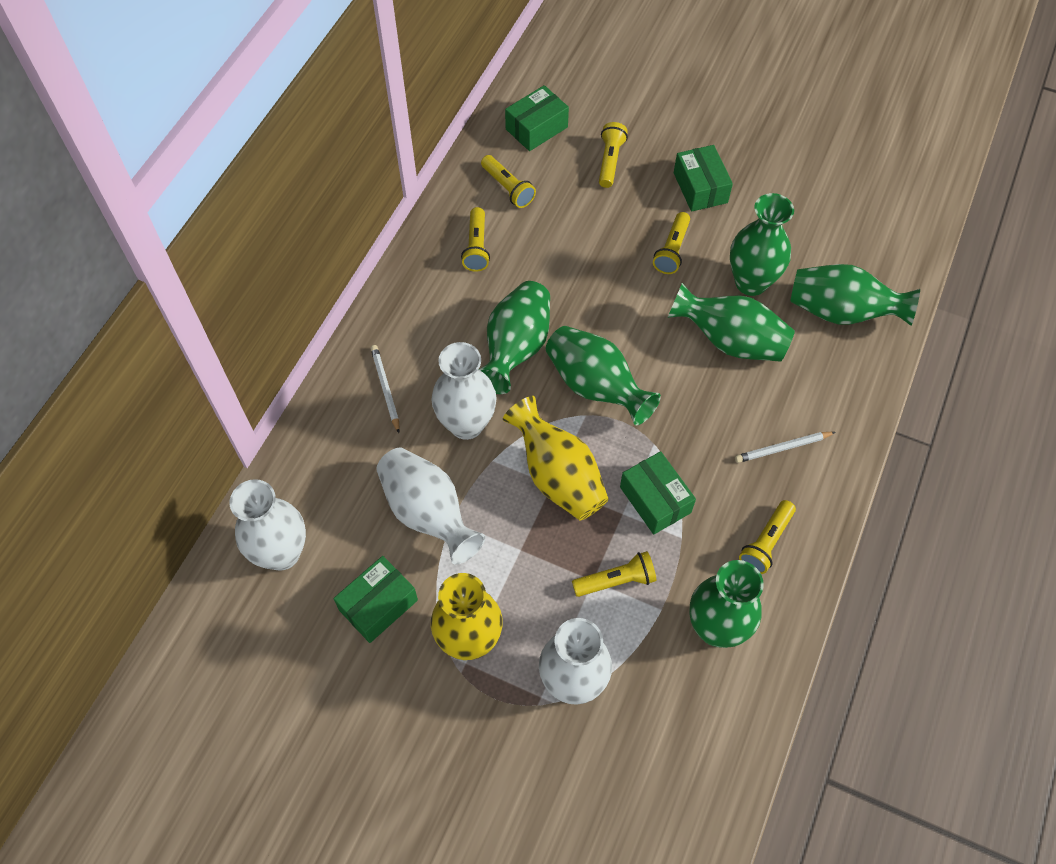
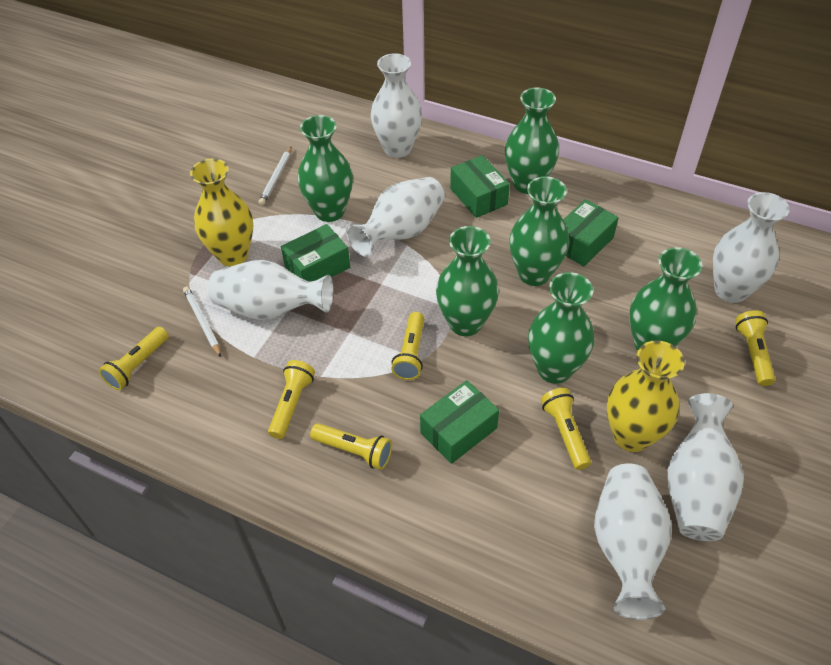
white vase: [229,479,306,571] [376,447,485,565] [431,342,497,440] [539,618,612,704] = 4 -> [208,260,333,320] [346,177,445,257] [371,53,422,158] [594,463,672,620] [668,393,744,541] [713,192,790,303] = 6

